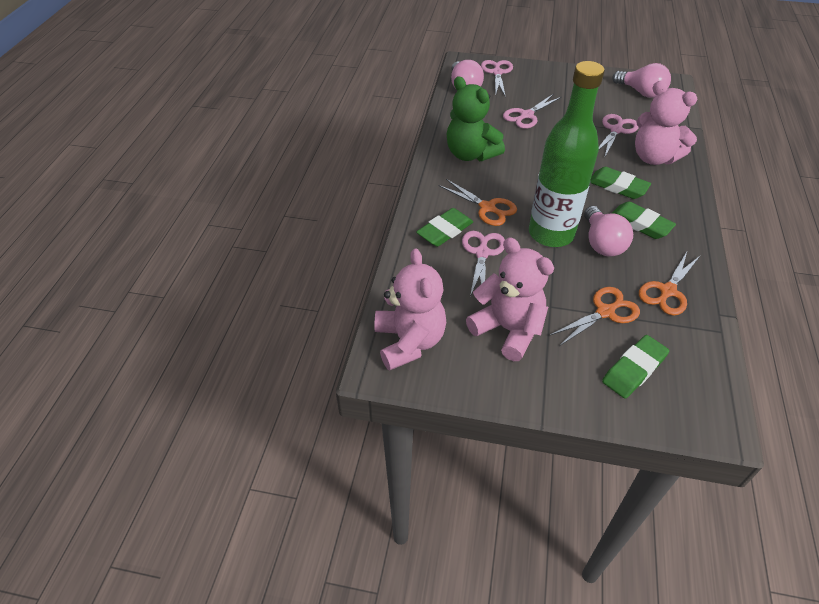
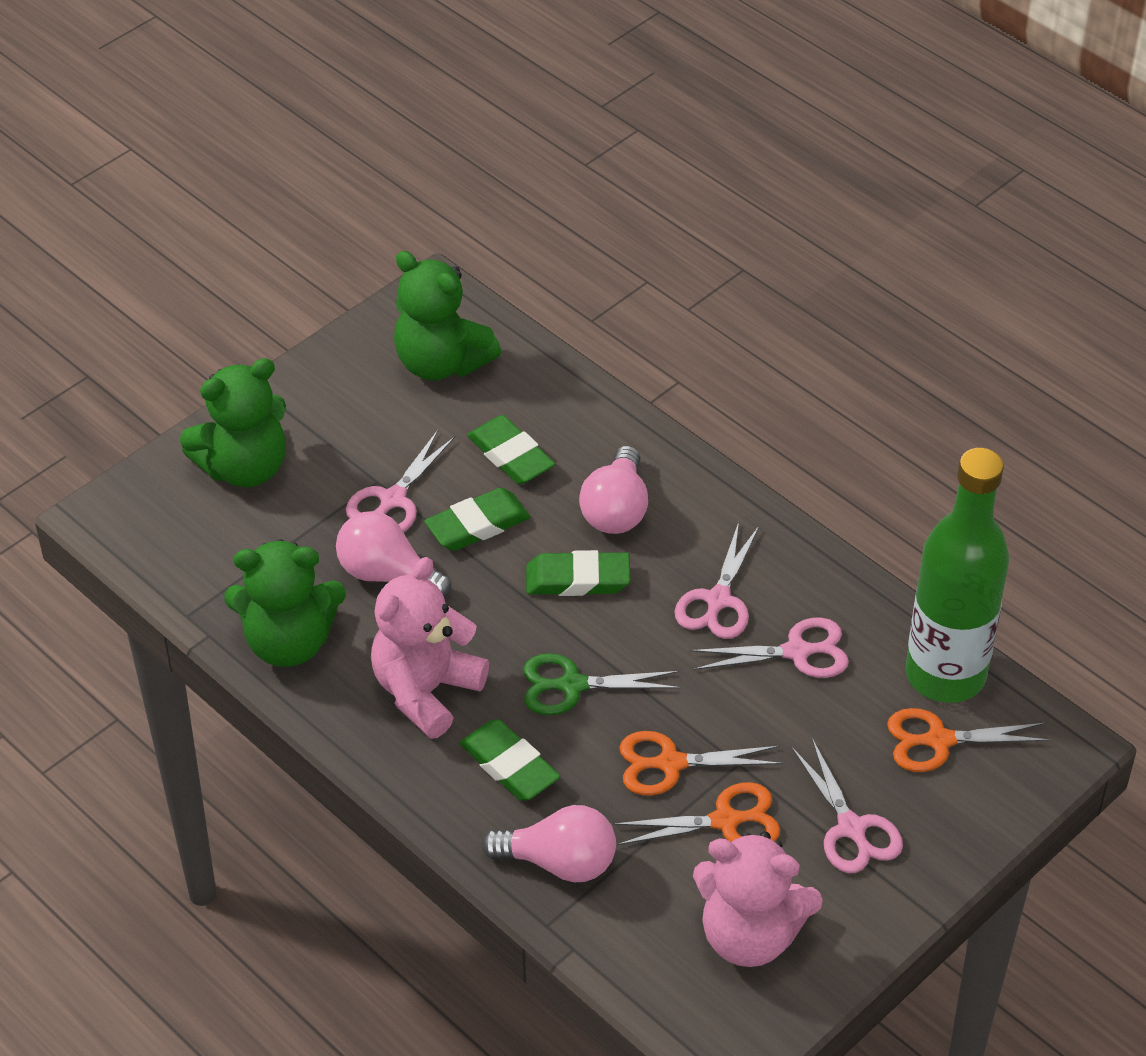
green scissors: none = 0 -> [523,653,681,715] = 1
green teddy bear: [447,76,505,161] = 1 -> [180,358,286,487] [224,539,346,667] [394,251,501,381] = 3
pink teddy bear: [374,248,446,371] [466,238,554,361] [635,81,697,165] = 3 -> [371,557,489,739] [693,832,823,967] = 2

